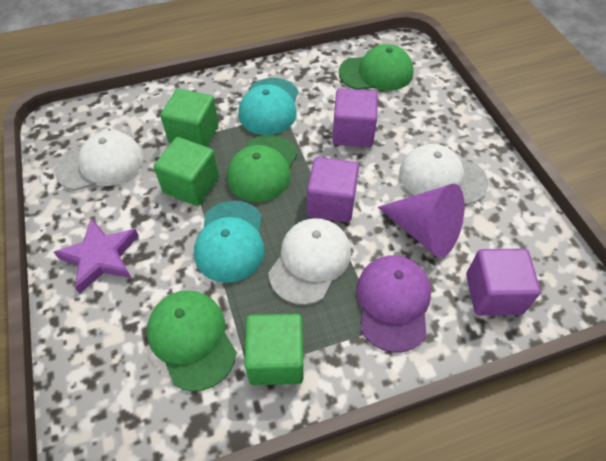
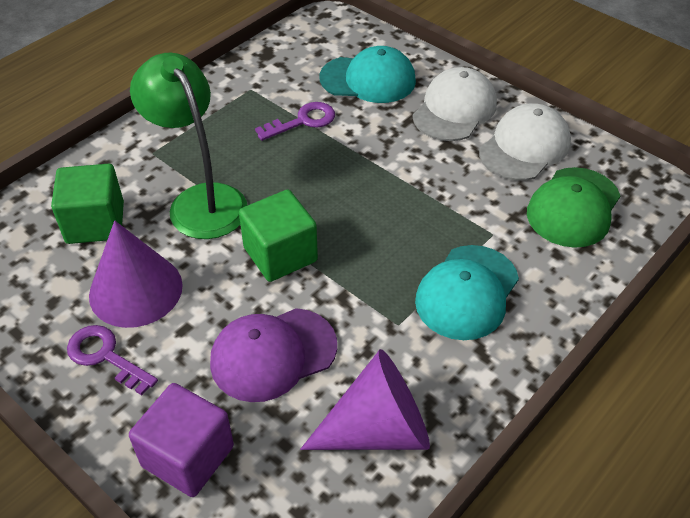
green cap: [147,291,237,392] [227,135,297,202] [339,44,413,91] = 3 -> [527,167,620,248] = 1
green cube: [154,137,219,206] [160,89,219,147] [244,314,303,385] = 3 -> [51,164,124,244] [239,190,318,282] = 2
green lamp: none = 0 -> [130,53,247,239] = 1
purple cone: [378,184,465,258] = 1 -> [89,220,183,328] [300,349,430,450] = 2
purple cube: [307,157,359,222] [332,88,378,147] [466,248,541,316] = 3 -> [129,383,234,497] = 1
purple key: none = 0 -> [67,325,158,395] [255,102,335,141] = 2
purple star: [54,218,139,294] = 1 -> none = 0
white cap: [55,131,144,191] [268,218,351,305] [399,144,488,205] = 3 -> [412,67,497,141] [479,103,571,181] = 2

